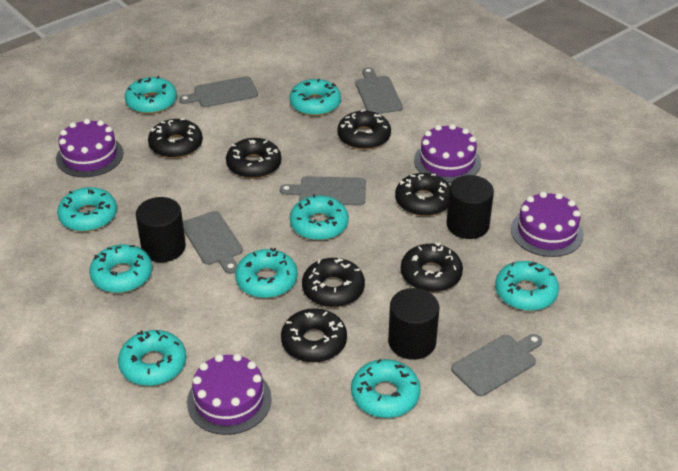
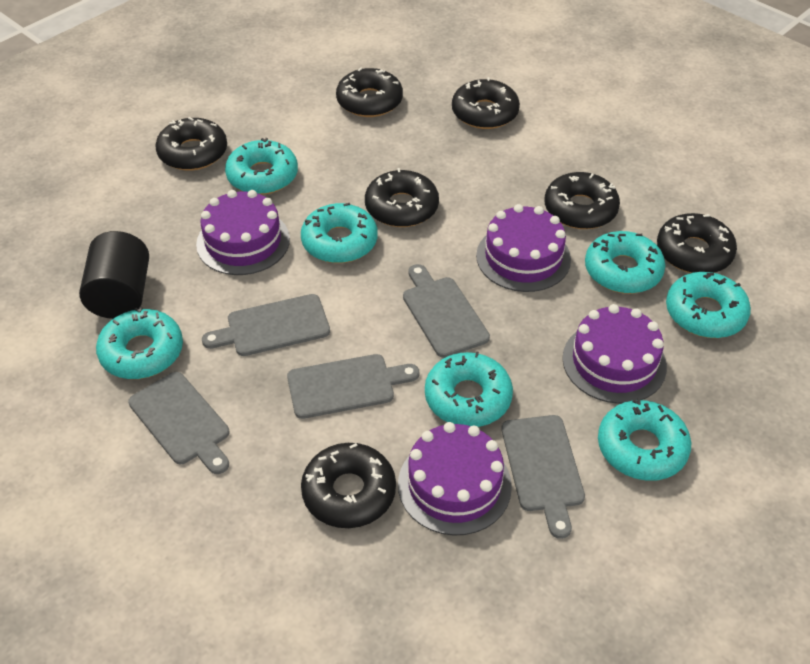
black cylinder: [136,197,186,262] [388,288,439,360] [446,175,494,239] = 3 -> [79,231,149,319] = 1
turquoise donut: [57,187,117,232] [89,244,152,293] [118,330,186,386] [125,76,177,114] [235,248,298,298] [289,79,341,116] [290,194,349,241] [351,359,421,418] [495,261,559,311] = 9 -> [96,307,183,379] [225,138,298,195] [301,203,378,263] [425,351,513,427] [585,231,665,294] [598,398,691,481] [666,272,751,338] = 7

